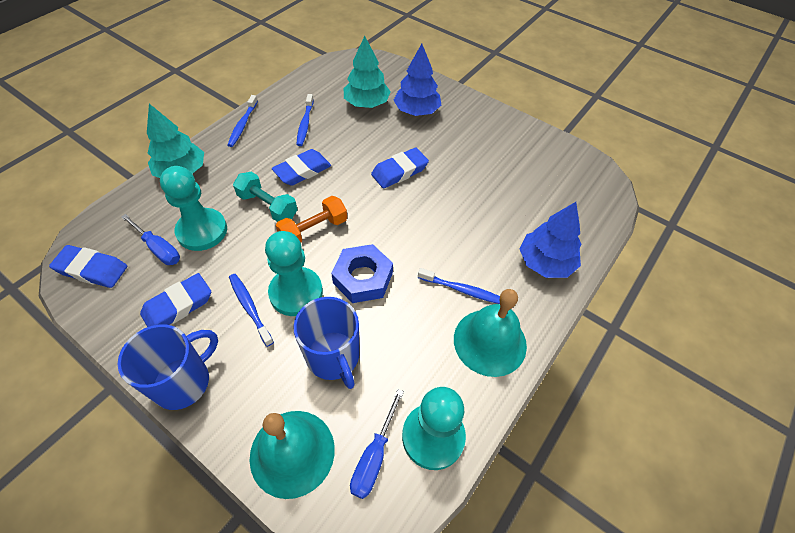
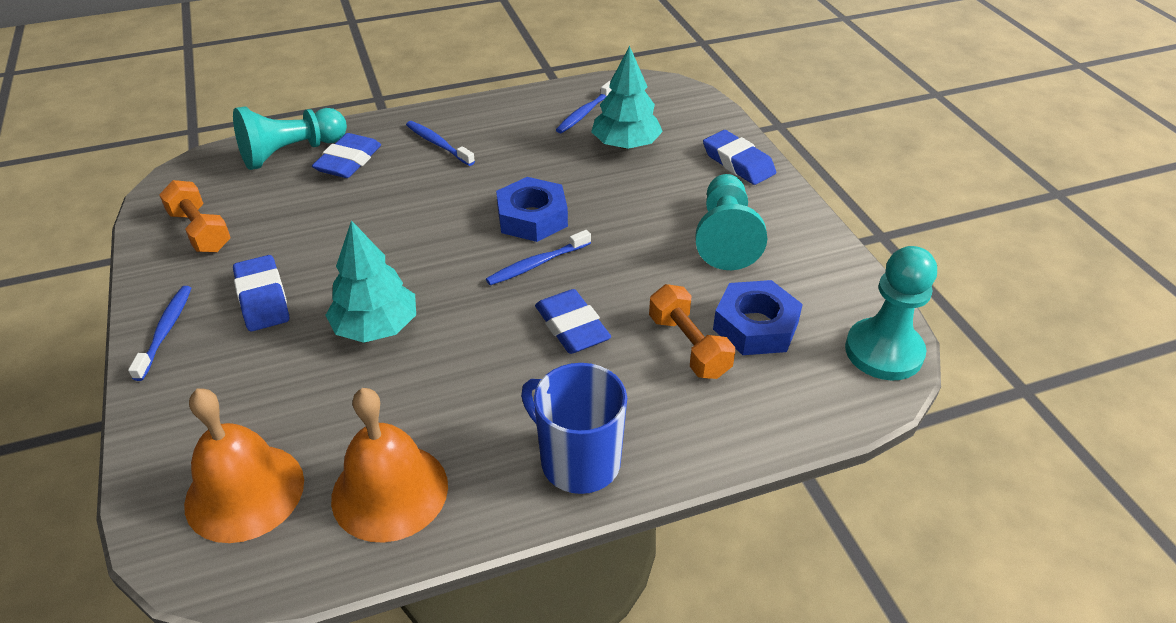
blue mug: [118,324,218,410] [294,297,359,389] = 2 -> [521,363,627,494] = 1
blue nut: [331,244,393,303] = 1 -> [496,177,568,242] [713,280,803,355] = 2
blue screwdriver: [121,214,180,265] [350,389,404,499] = 2 -> none = 0
blue tree: [393,44,441,116] [519,202,581,278] = 2 -> none = 0
orange bell: none = 0 -> [184,388,304,543] [331,388,448,543] = 2
orange dumbbell: [276,196,347,243] = 1 -> [159,180,231,252] [649,284,735,379] = 2
turquoise bell: [250,411,335,499] [454,289,527,377] = 2 -> none = 0
turquoise dumbbell: [233,172,297,222] = 1 -> none = 0

